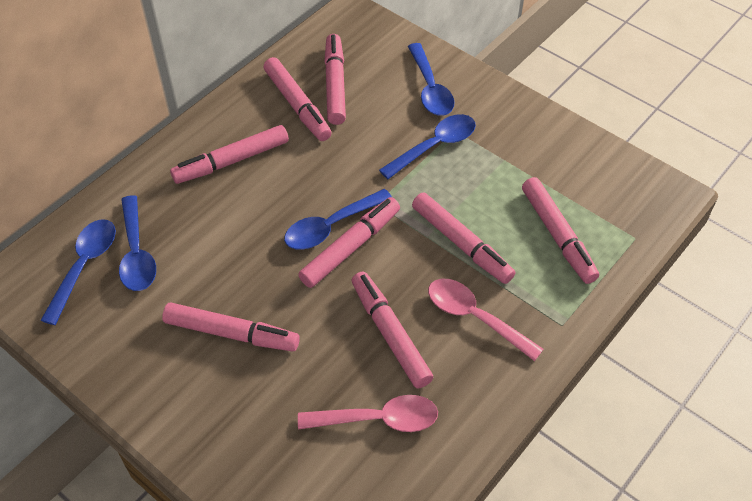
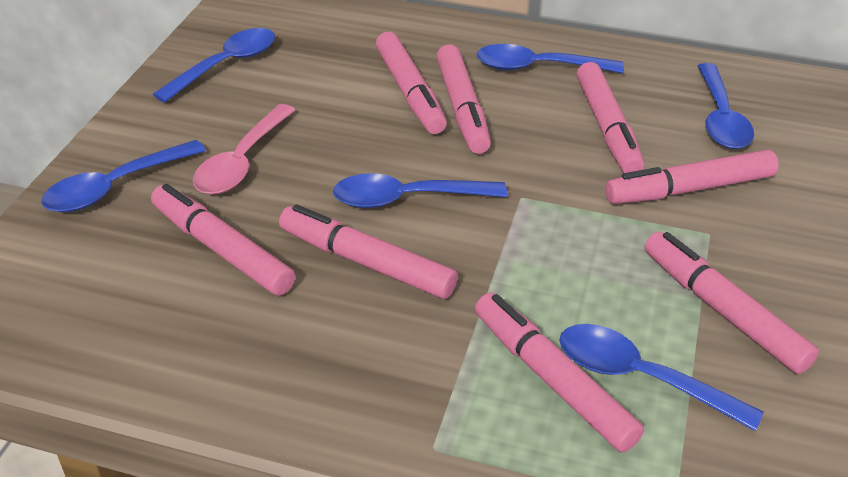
blue spoon: [40,219,116,325] [119,195,156,291] [284,189,392,250] [379,114,476,179] [408,43,454,116] = 5 -> [41,140,206,212] [153,28,275,103] [333,173,507,208] [476,44,624,73] [559,324,764,431] [698,63,754,149] = 6
pink spoon: [298,395,438,432] [428,279,544,361] = 2 -> [193,104,295,195] = 1

